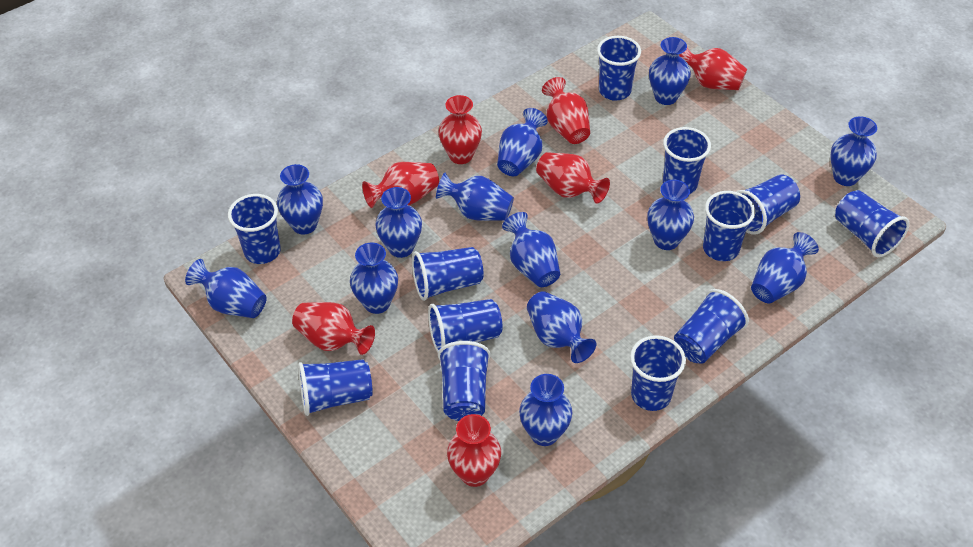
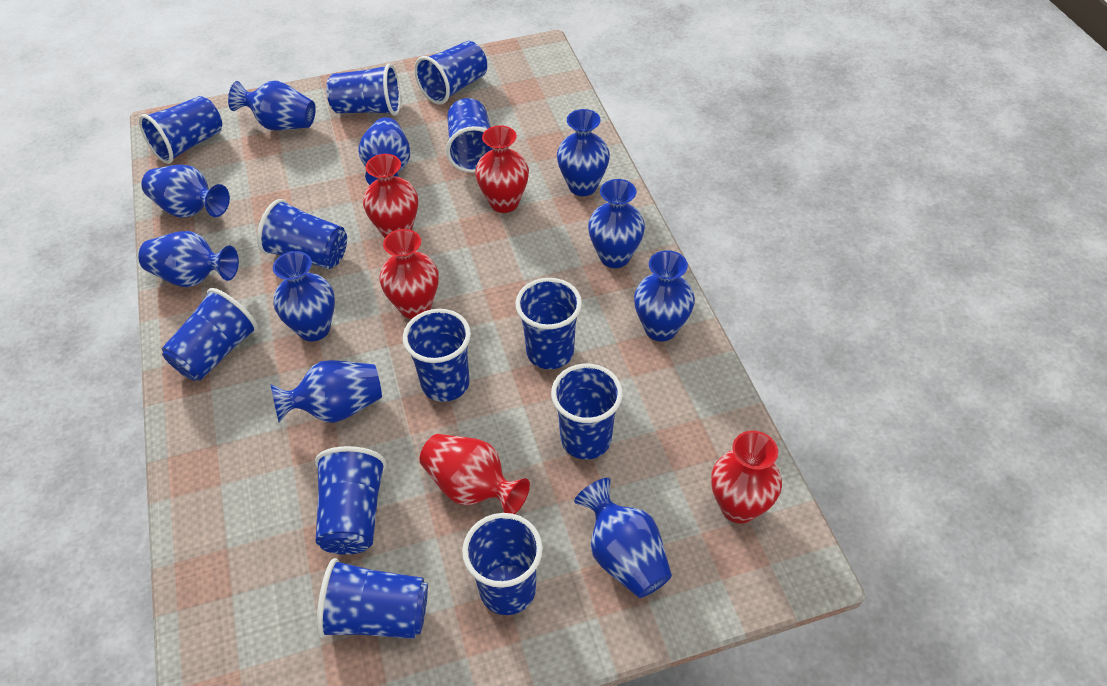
blue vase: [185,259,267,318] [277,164,323,235] [350,243,398,314] [375,187,422,258] [436,173,514,221] [497,108,548,176] [502,212,560,287] [519,374,572,446] [527,291,596,363] [647,180,694,250] [649,37,691,105] [751,232,819,303] [830,116,877,186] = 13 -> [138,231,239,287] [141,165,230,218] [228,81,316,130] [270,360,382,423] [273,251,335,341] [358,117,410,185] [557,109,610,196] [574,478,672,598] [588,179,645,268] [634,250,695,341] = 10
red vase: [292,302,375,355] [362,162,439,208] [438,95,482,164] [447,414,501,487] [536,152,610,204] [542,77,590,144] [679,47,747,90] = 7 -> [363,154,418,238] [380,229,439,319] [420,434,530,514] [475,125,529,213] [711,430,782,524] = 5

